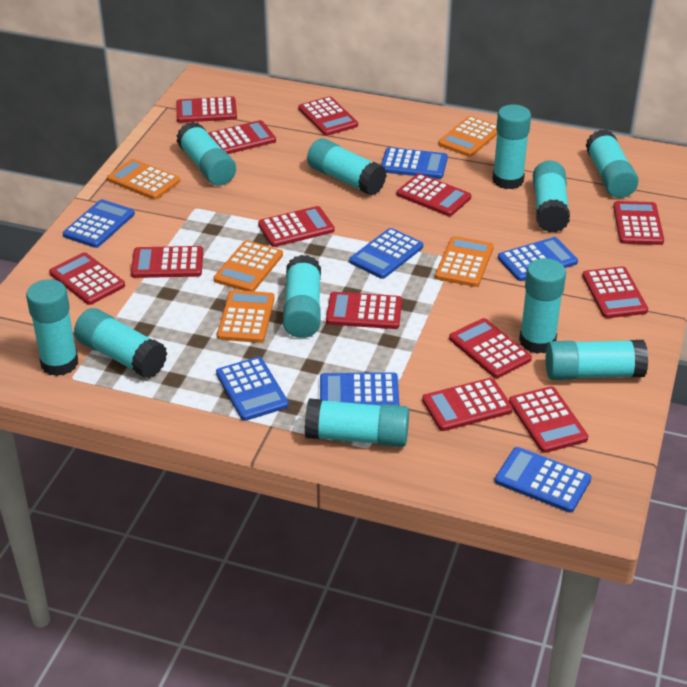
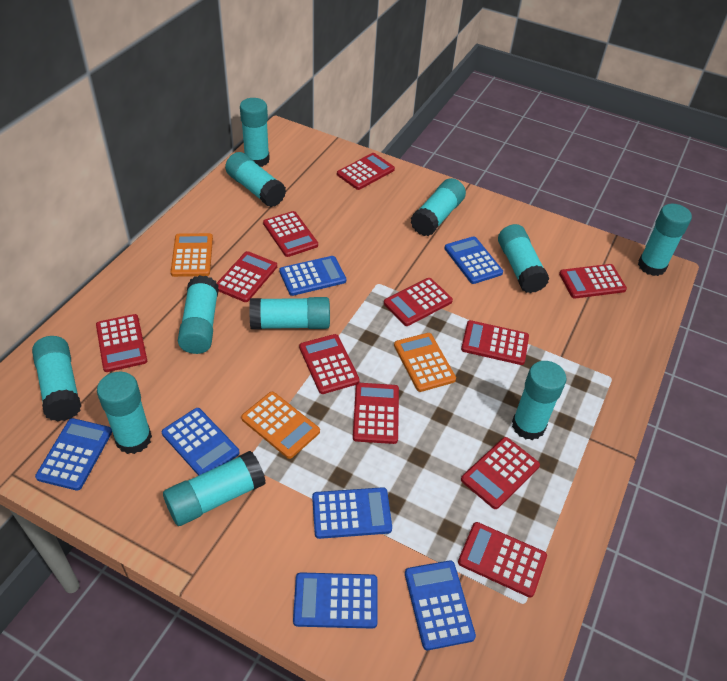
orange calculator: [107,159,180,200] [214,240,283,291] [217,290,275,343] [435,236,494,287] [438,116,497,157] = 5 -> [171,233,213,277] [241,392,320,459] [394,333,456,392] = 3
red calculator: [49,252,125,305] [131,246,203,278] [176,96,237,123] [208,120,276,154] [258,206,334,247] [298,96,358,136] [326,292,402,329] [397,174,471,216] [422,378,513,431] [449,318,532,378] [509,386,588,453] [583,267,648,318] [613,201,664,245] = 13 -> [96,314,147,372] [217,251,277,302] [263,211,318,257] [299,334,360,394] [337,153,395,190] [353,383,399,444] [384,278,453,326] [458,522,547,598] [461,320,529,365] [461,437,540,509] [559,264,627,298] = 11

